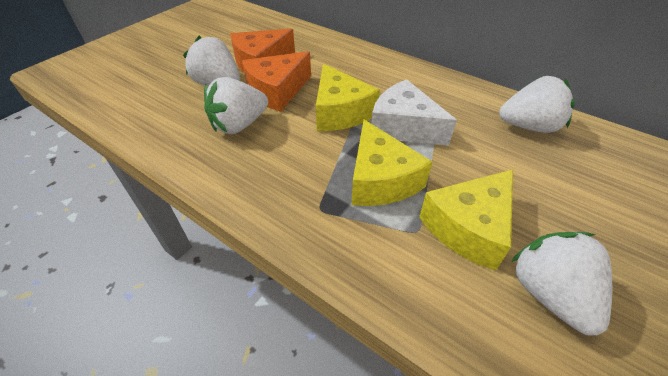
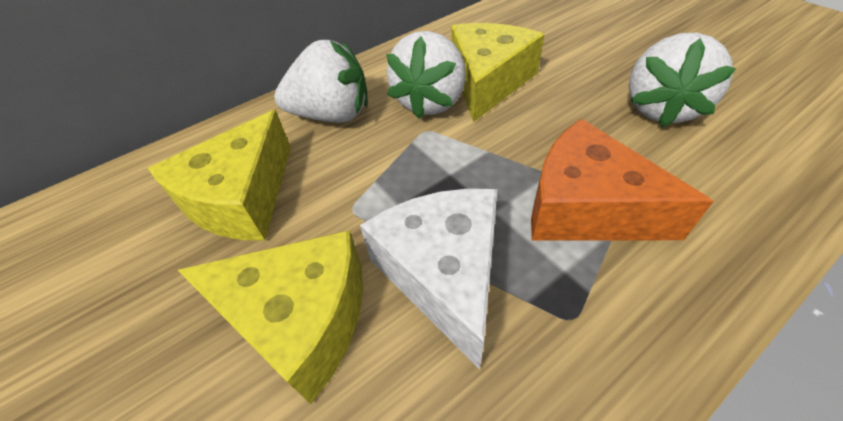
orange cheese: [230,29,295,72] [242,51,311,112] = 2 -> [531,119,714,241] = 1
white strawberry: [183,36,240,86] [204,77,268,134] [499,76,575,133] [511,232,612,336] = 4 -> [274,40,368,123] [386,31,466,119] [629,33,737,127] = 3

